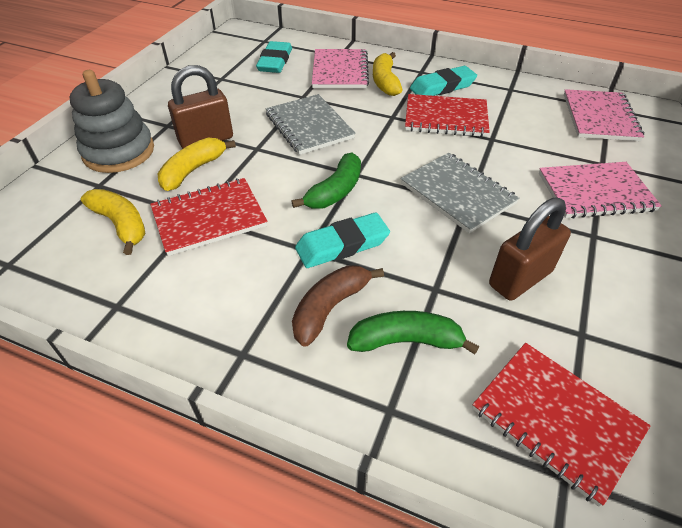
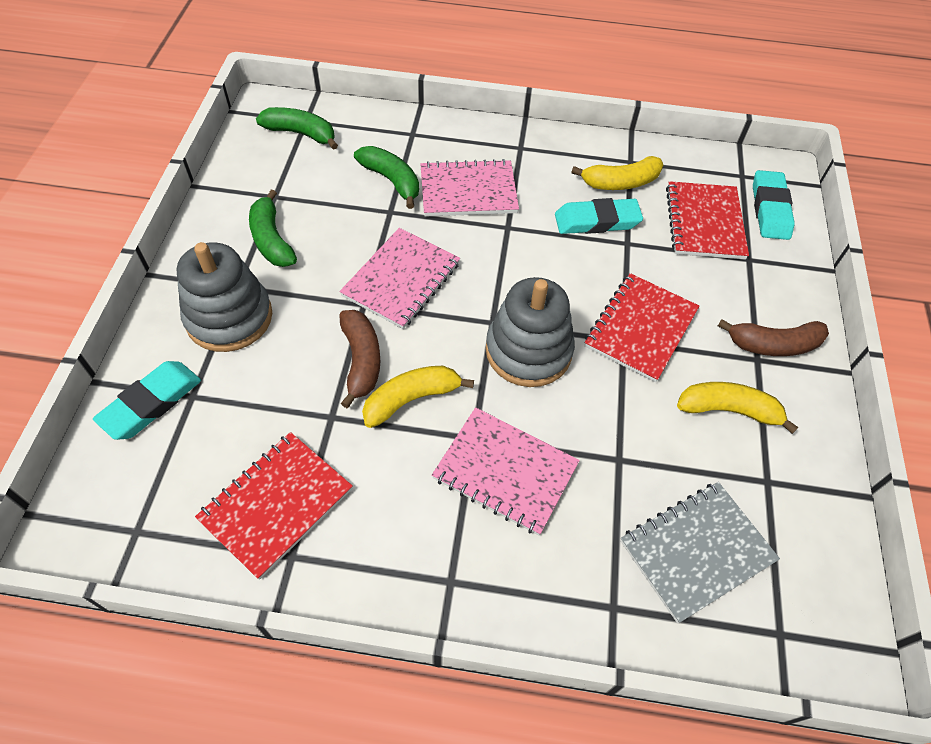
brown banana: [292,265,384,347] = 1 -> [339,310,380,408] [718,319,829,356] = 2
brown padlock: [168,65,233,149] [489,197,571,301] = 2 -> none = 0
green banana: [291,152,361,209] [347,311,479,354] = 2 -> [249,190,297,267] [256,107,338,150] [354,146,419,209] = 3
grey notebook: [266,94,356,155] [401,153,519,233] = 2 -> [621,482,780,623] = 1
grey stacking toy: [70,70,154,173] = 1 -> [177,242,272,352] [486,277,575,387] = 2

